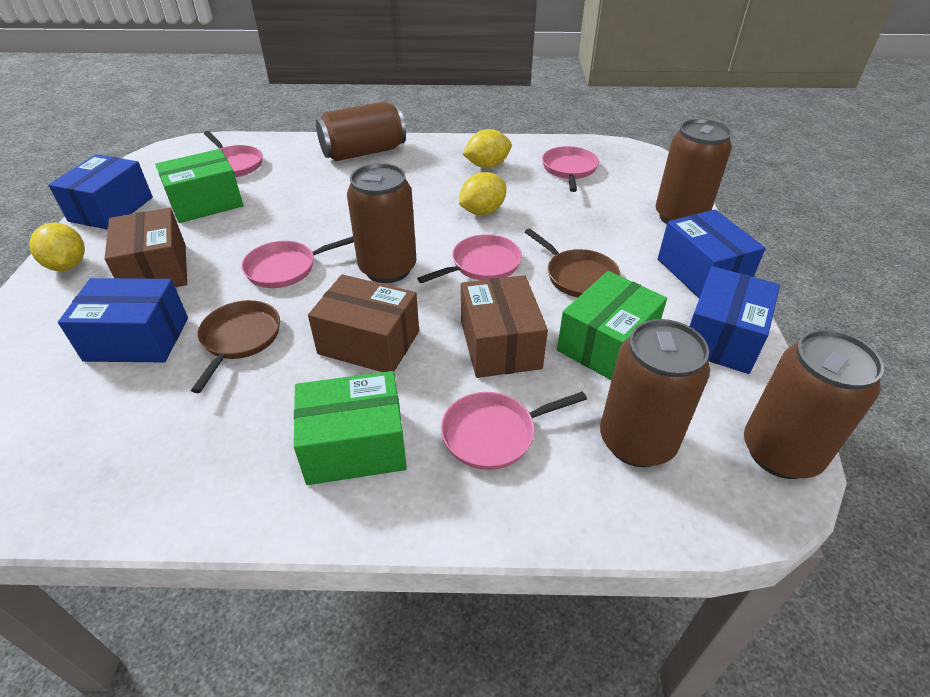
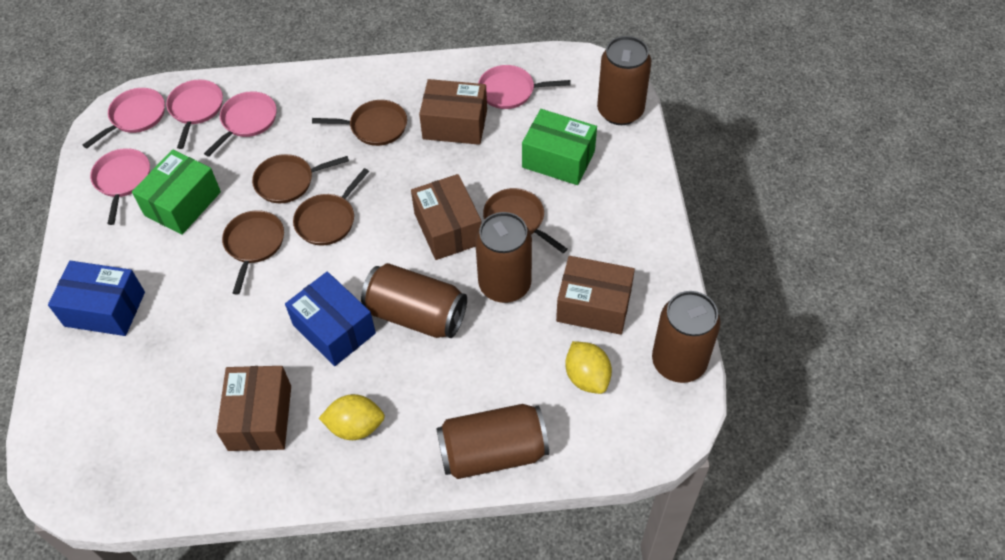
blue box: [48,154,153,230] [58,278,188,362] [658,210,766,298] [689,266,780,374] = 4 -> [48,261,145,336] [285,272,376,366] = 2
brown box: [104,208,187,287] [308,274,419,372] [461,275,548,378] = 3 -> [216,366,291,451] [411,174,482,260] [419,79,487,145] [556,256,635,335] = 4
brown pan: [191,300,280,393] [525,228,620,297] = 2 -> [222,210,284,295] [252,154,349,203] [293,168,369,245] [312,100,407,146] [483,188,567,253] = 5
green box: [155,149,243,223] [294,371,407,485] [557,271,667,380] = 3 -> [132,149,221,235] [522,109,597,185] = 2
yellow lemon: [29,222,85,271] [459,172,506,215] [463,129,512,168] = 3 -> [319,394,385,440] [565,341,612,394] = 2

